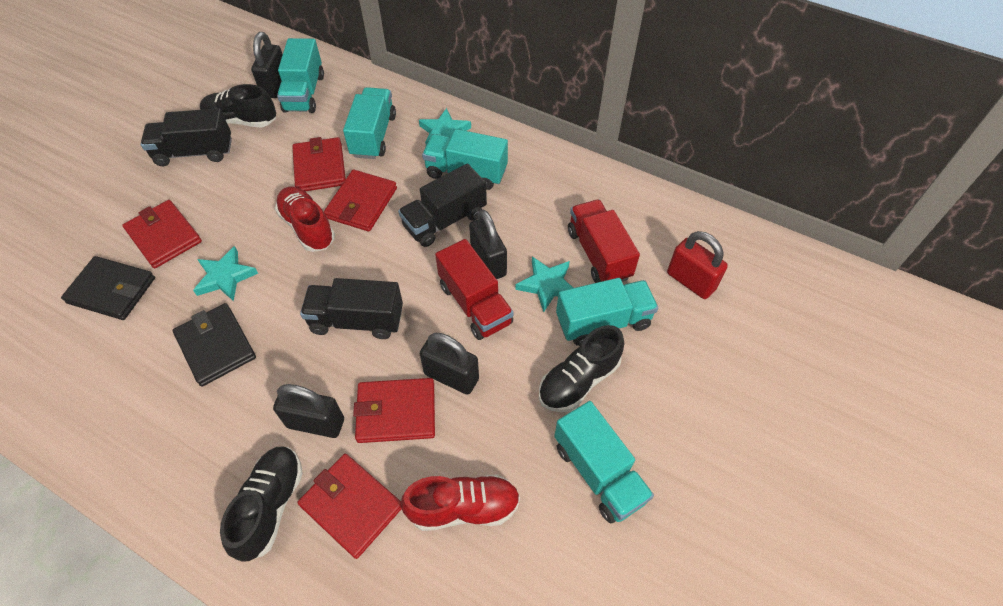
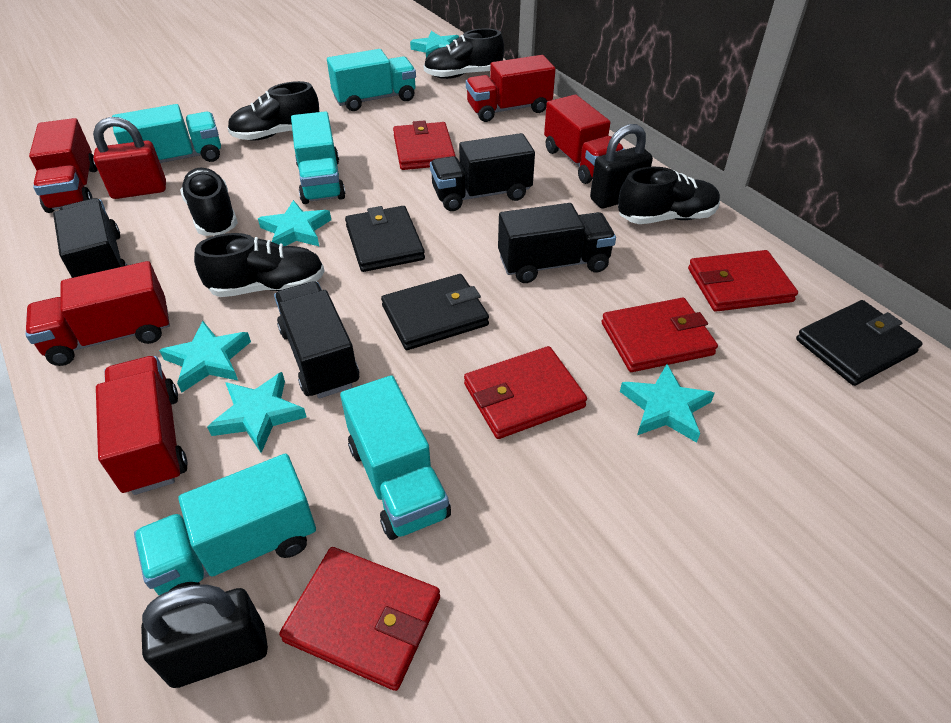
black padlock: [251,32,283,98] [273,384,344,438] [420,333,479,395] [469,210,507,279] = 4 -> [141,584,268,688] [590,124,653,208] = 2
black shoe: [200,84,276,128] [220,447,303,562] [539,325,624,412] = 3 -> [180,168,238,236] [194,233,325,297] [228,81,320,141] [424,28,504,79] [618,167,720,224] = 5
black truck: [141,108,232,166] [300,278,403,339] [398,164,487,247] = 3 -> [53,198,127,278] [274,281,359,399] [430,133,535,211] [498,203,616,283] = 4
black wallet: [61,256,155,320] [173,303,256,387] = 2 -> [345,206,425,272] [381,274,489,350] [796,300,923,386] = 3
red shoe: [275,187,335,252] [401,474,520,531] = 2 -> none = 0
red truck: [435,239,513,340] [568,200,640,283] = 2 -> [26,261,170,366] [29,118,98,213] [96,356,188,495] [466,55,555,122] [544,94,625,184] = 5
turquoise star: [193,246,258,301] [419,108,471,145] [515,257,573,312] = 3 -> [159,321,251,392] [207,372,307,453] [258,200,331,246] [410,31,459,58] [620,364,715,443] = 5

